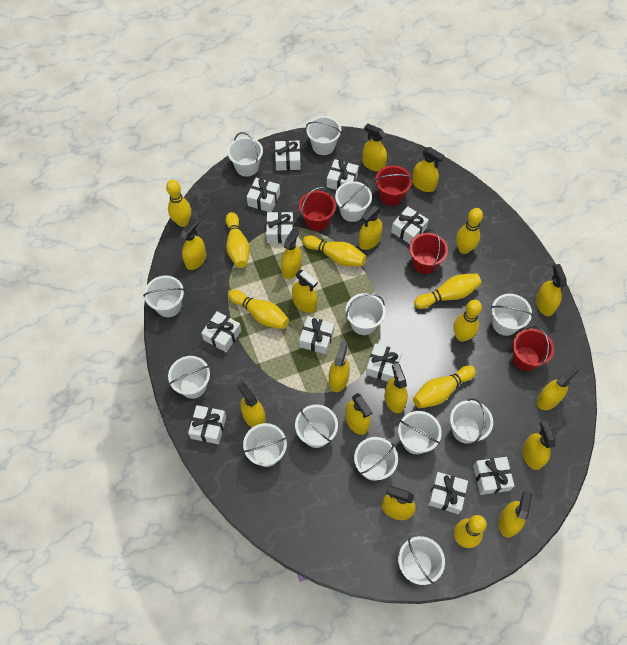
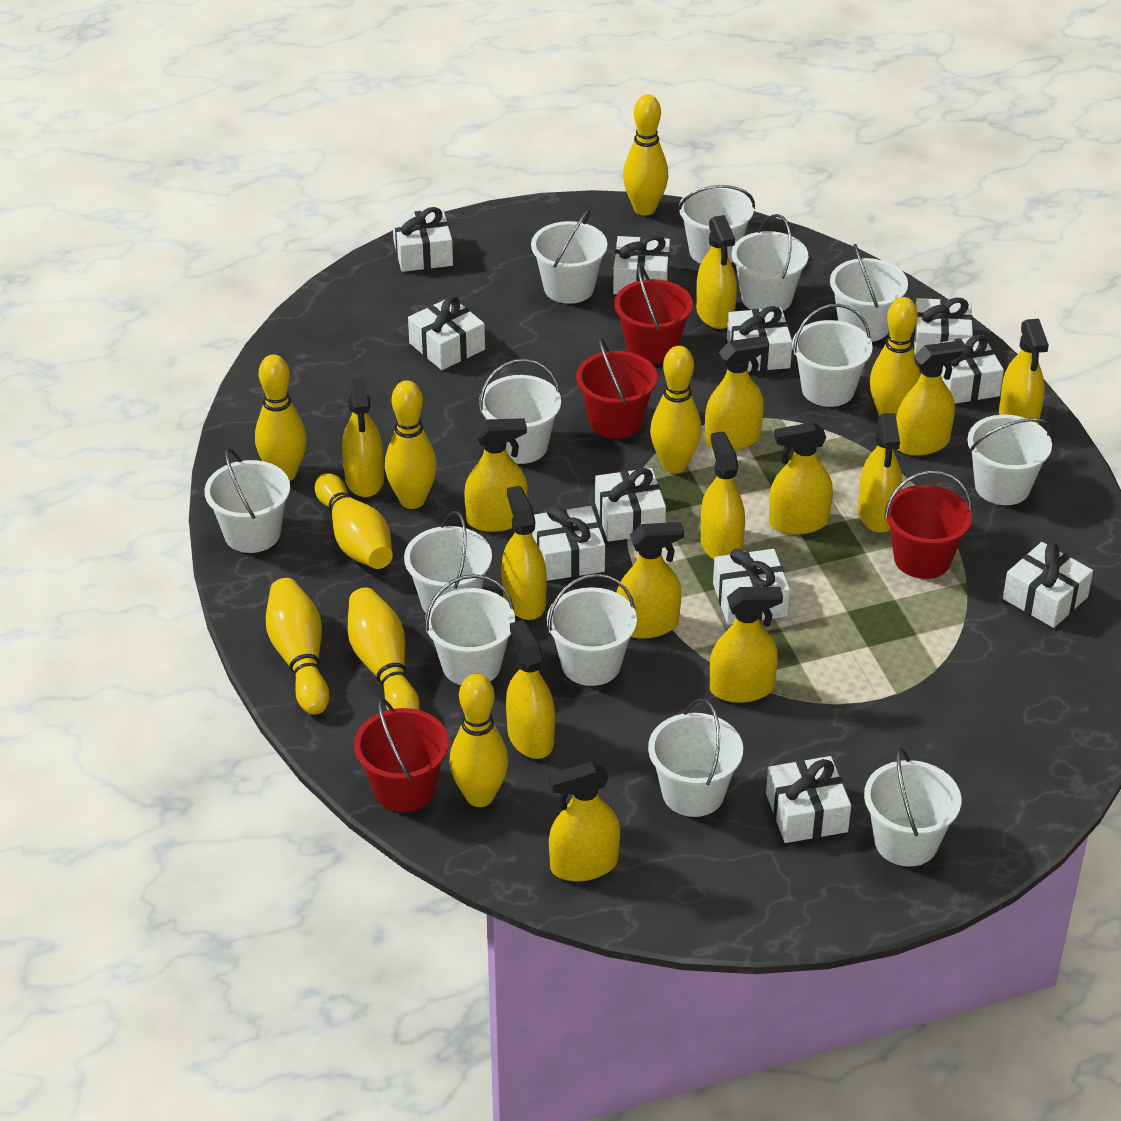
yellow spray bottle: [181,218,206,270] [237,382,266,427] [281,227,302,279] [292,270,318,313] [329,341,350,392] [345,393,373,435] [359,206,382,250] [362,123,387,172] [382,486,416,520] [385,363,408,413] [412,147,445,192] [498,490,532,538] [522,421,555,470] [536,264,566,316] [537,365,579,410] = 15 -> [342,378,384,497] [464,418,528,532] [502,486,547,620] [506,620,555,759] [549,762,620,881] [617,522,684,638] [696,215,737,329] [701,431,745,559] [705,336,768,451] [710,587,783,703] [769,422,833,535] [858,413,902,533] [896,341,964,456] [999,319,1049,424] = 14

